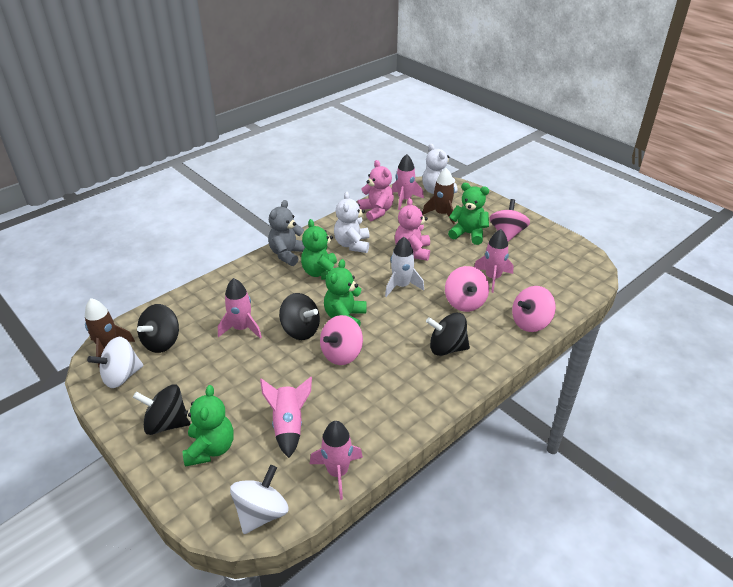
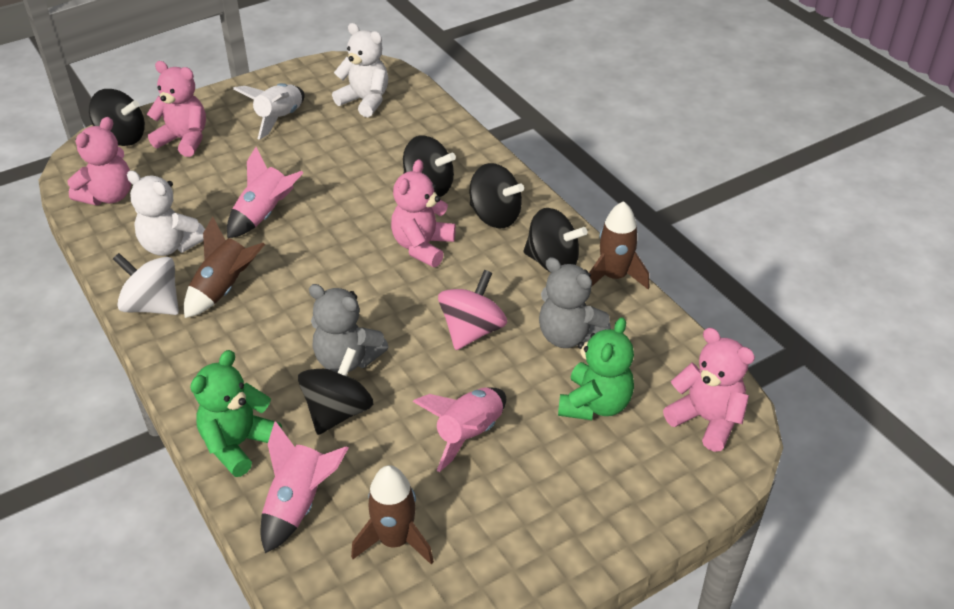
black spinning top: [133,385,191,435] [137,304,179,353] [279,293,320,340] [426,312,470,356] = 4 -> [89,89,145,146] [298,348,373,435] [403,135,456,197] [470,163,524,228] [523,208,588,273] = 5
brown rocket: [85,298,135,368] [422,168,455,224] = 2 -> [184,217,265,318] [351,465,434,565] [589,201,649,289] = 3
green teddy bear: [183,385,234,467] [301,219,337,280] [324,259,367,327] [448,183,489,245] = 4 -> [190,350,282,477] [558,317,634,420] = 2
grey teddy bear: [268,200,305,266] = 1 -> [309,284,389,372] [539,257,611,348] = 2
pink rocket: [218,278,262,339] [260,377,312,458] [310,421,363,500] [392,154,424,210] [474,229,514,293] = 5 -> [227,147,303,238] [261,421,348,553] [413,388,506,472] = 3
pink spinning top: [320,315,363,365] [445,266,489,312] [490,199,530,242] [512,286,556,332] = 4 -> [438,270,507,350] = 1
pink teddy bear: [358,160,394,221] [395,198,430,261] = 2 -> [67,117,131,205] [147,61,206,157] [391,159,456,267] [663,328,755,452] = 4
white spinning top: [87,337,143,388] [230,465,289,534] = 2 -> [113,253,179,315] = 1

